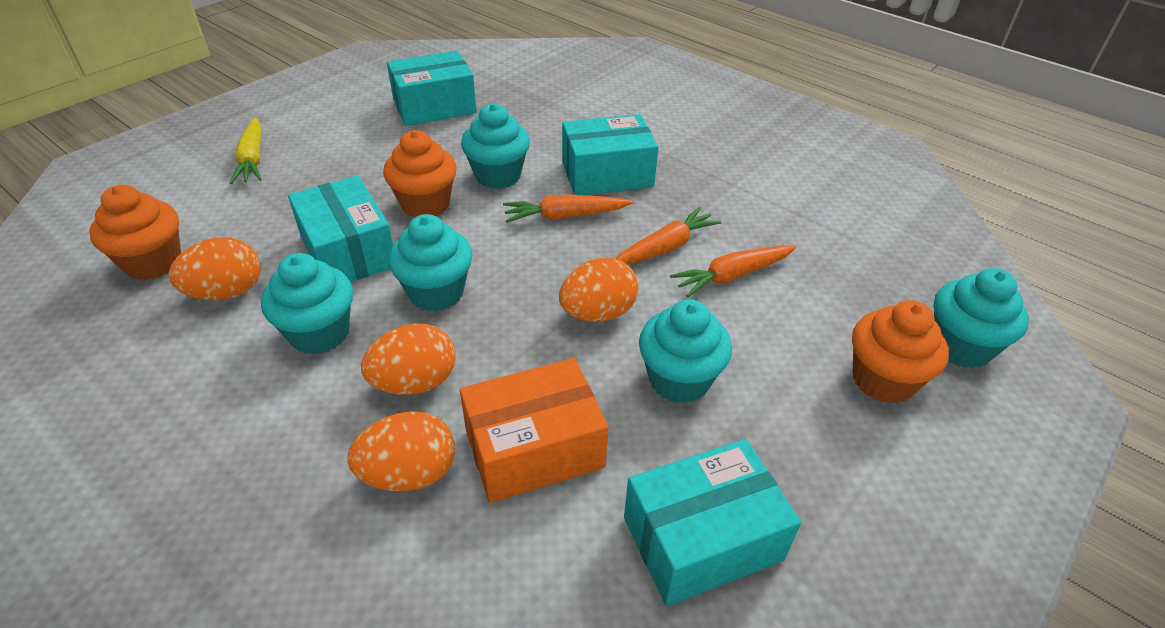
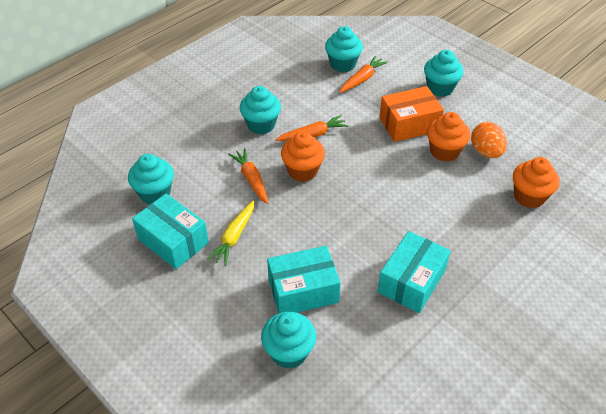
orange egg: [169,237,261,301] [347,411,455,491] [361,324,456,395] [559,258,638,322] = 4 -> [471,122,507,158] = 1
turquoise box: [288,176,393,282] [387,51,477,126] [562,114,658,195] [624,439,801,606] = 4 -> [132,193,209,269] [267,246,341,313] [377,231,451,313] = 3

